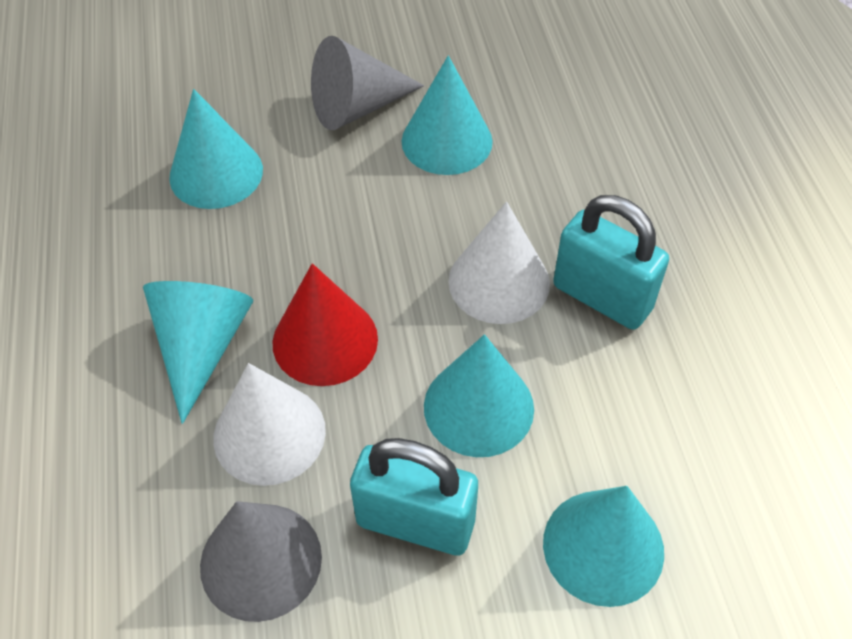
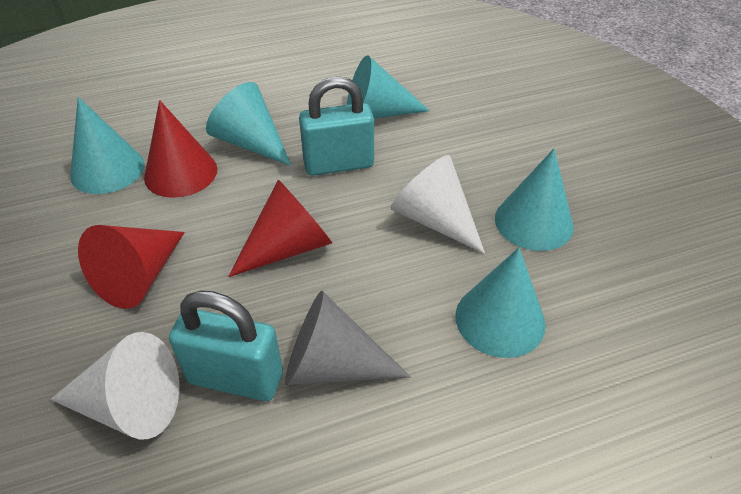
grey cone: [200,501,322,622] [311,36,424,130] = 2 -> [285,291,411,385] = 1
red cone: [273,263,378,386] = 1 -> [78,225,185,309] [144,100,217,198] [228,180,332,277] = 3

